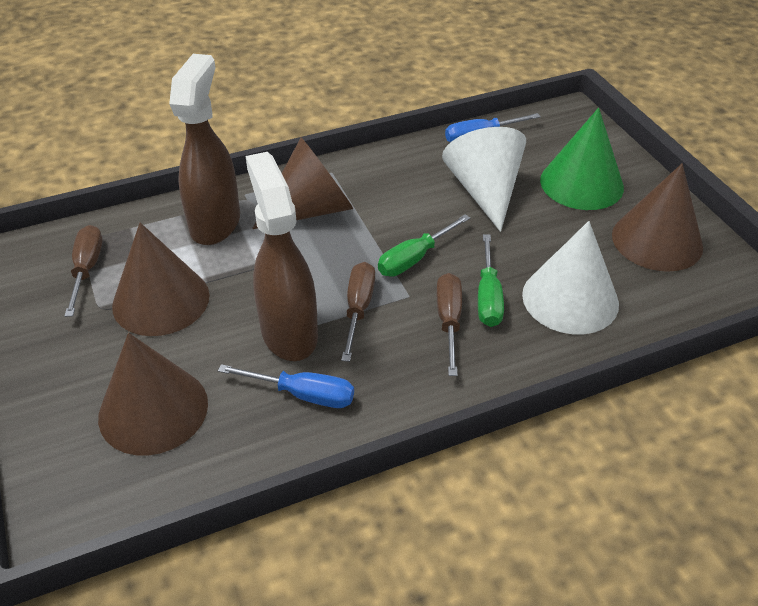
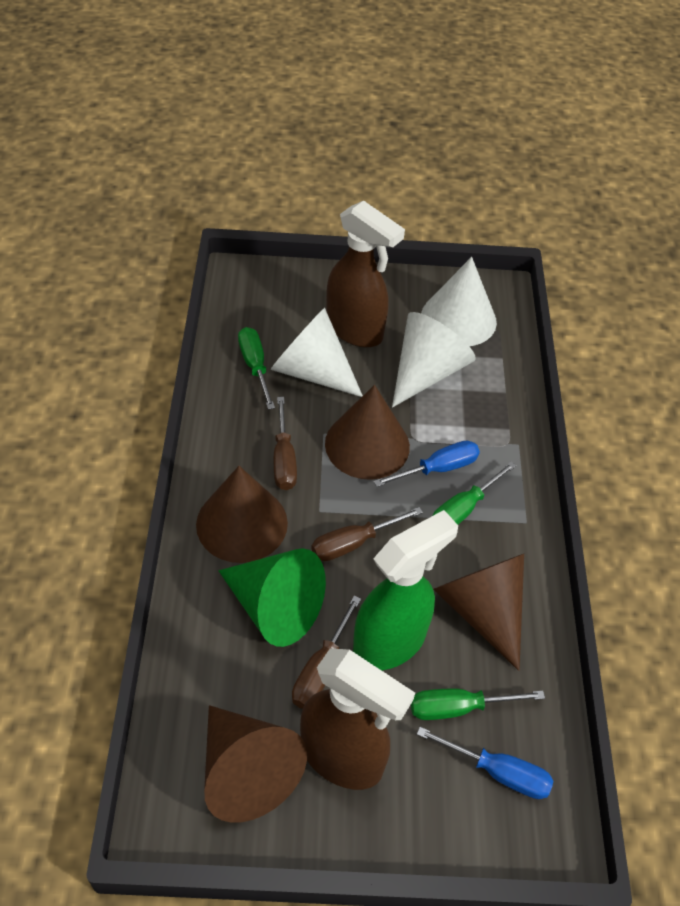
green screwdriver: [378,214,470,277] [478,234,504,327] = 2 -> [238,327,275,410] [411,688,545,720] [432,461,516,524] = 3
green spray bottle: none = 0 -> [353,510,458,670] = 1
white cone: [442,127,526,232] [522,221,619,334] = 2 -> [270,308,363,397] [392,312,476,407] [421,257,497,346] = 3

